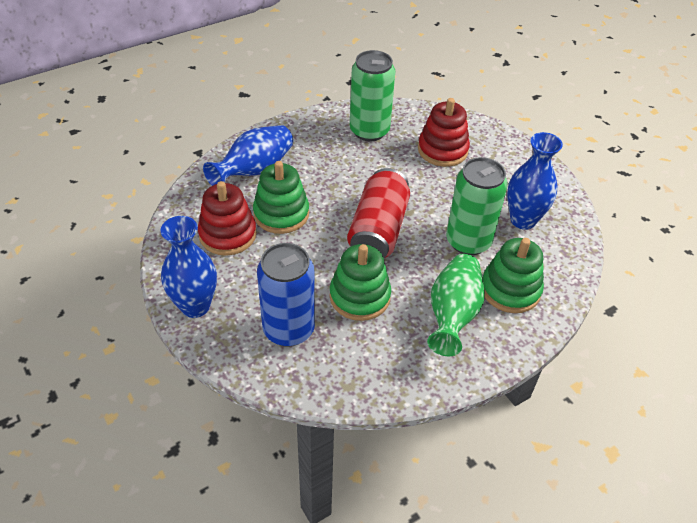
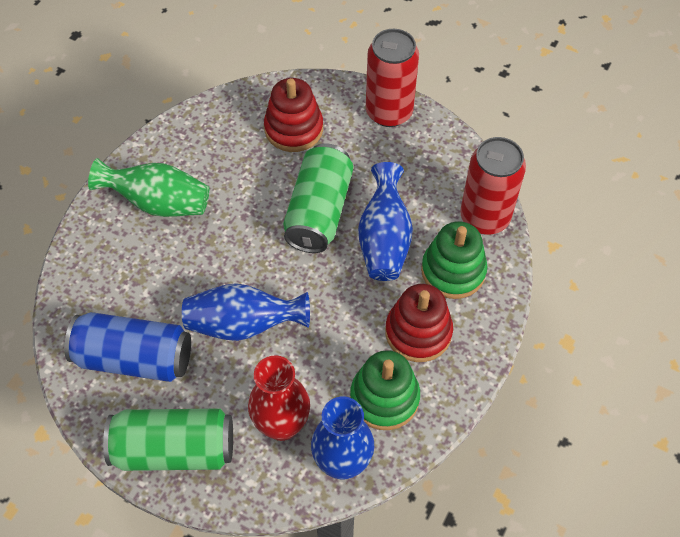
green stacking toy: [253,161,309,234] [330,244,391,321] [483,238,544,313] = 3 -> [350,350,420,430] [421,221,487,299] = 2
red can: [347,168,410,258] = 1 -> [366,29,419,127] [460,137,526,235] = 2
red vase: none = 0 -> [248,355,310,441] = 1

